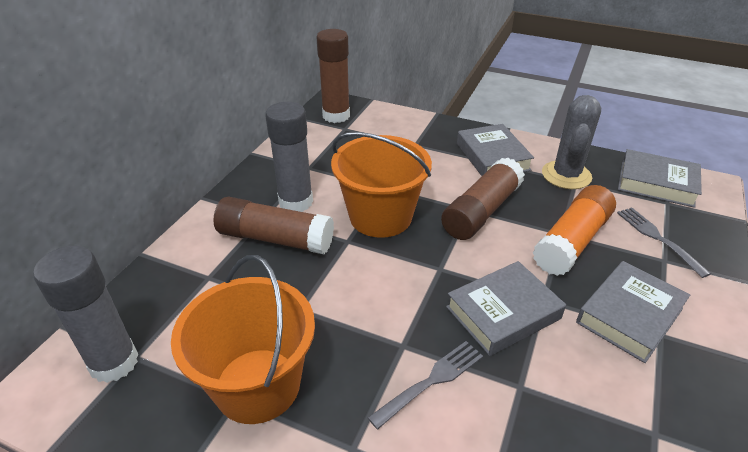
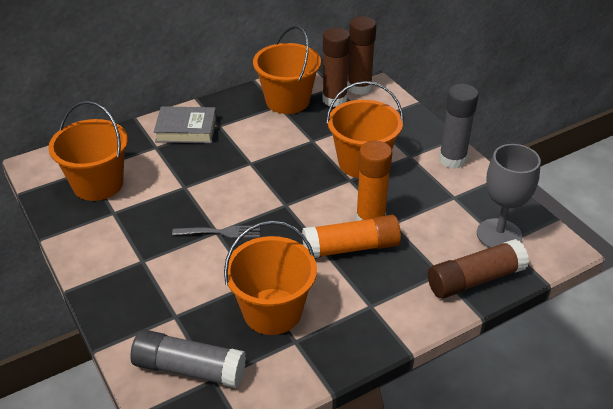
grey book: [446,261,566,356] [457,124,534,176] [576,261,690,363] [618,149,702,208] = 4 -> [154,106,217,143] = 1
grey cactus: [542,95,601,189] = 1 -> none = 0
grey fork: [368,341,483,429] [617,207,711,278] = 2 -> [172,226,260,238] = 1
grey goblet: none = 0 -> [477,144,541,248] = 1
orange bucket: [171,255,315,424] [331,132,432,238] = 2 -> [48,101,128,201] [224,221,317,335] [253,26,321,114] [326,81,404,178] = 4
orange glue stick: [532,185,616,276] = 1 -> [302,215,401,258] [356,141,392,221] = 2

